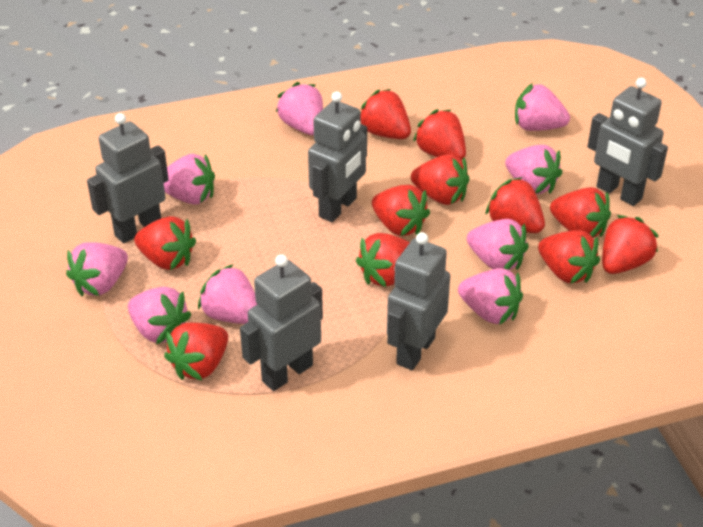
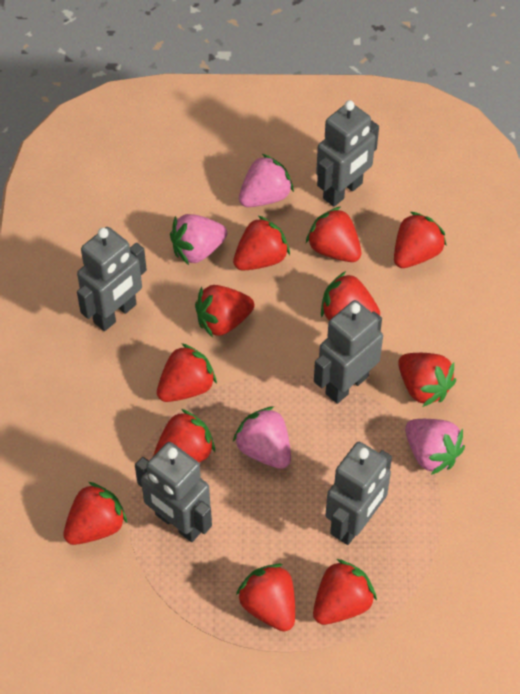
pink strawberry: [66,242,128,296] [128,287,192,344] [164,154,215,205] [198,264,257,324] [276,82,323,135] [458,268,523,325] [467,219,529,270] [505,145,562,194] [515,83,570,131] = 9 -> [170,214,227,265] [233,406,291,469] [239,154,294,207] [405,419,465,475] = 4

